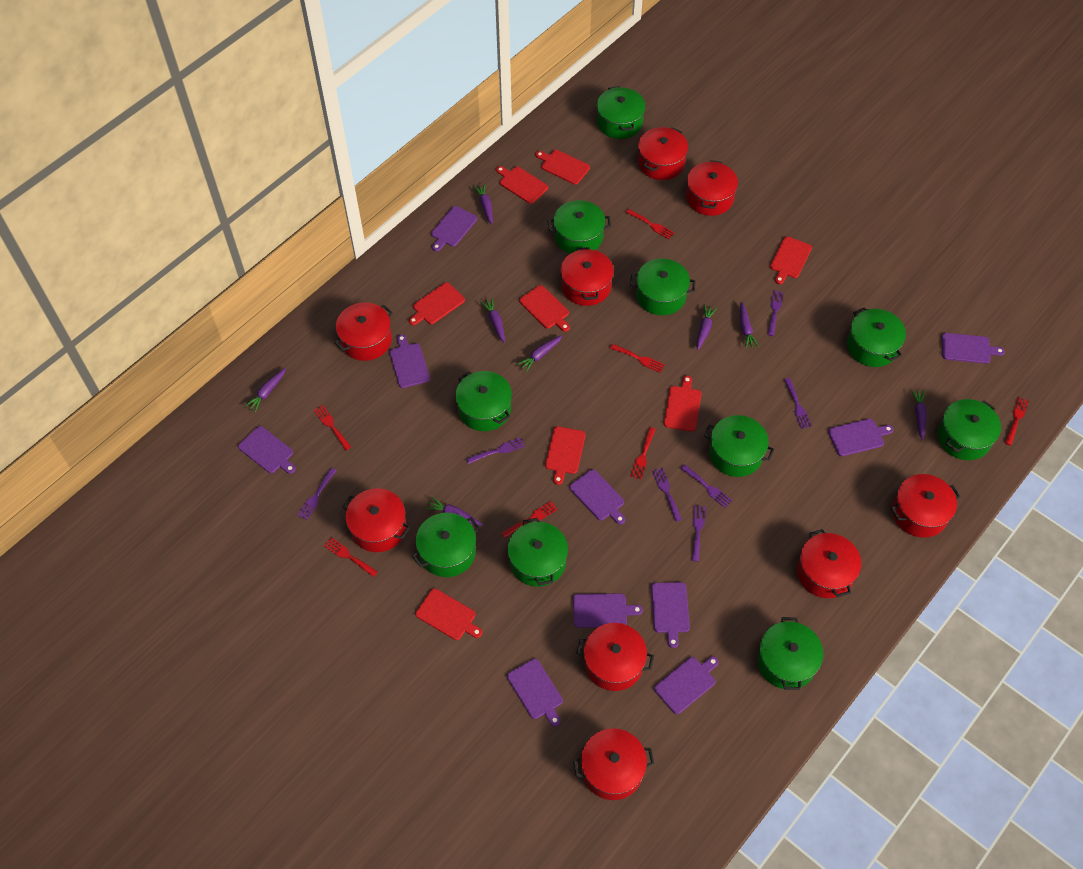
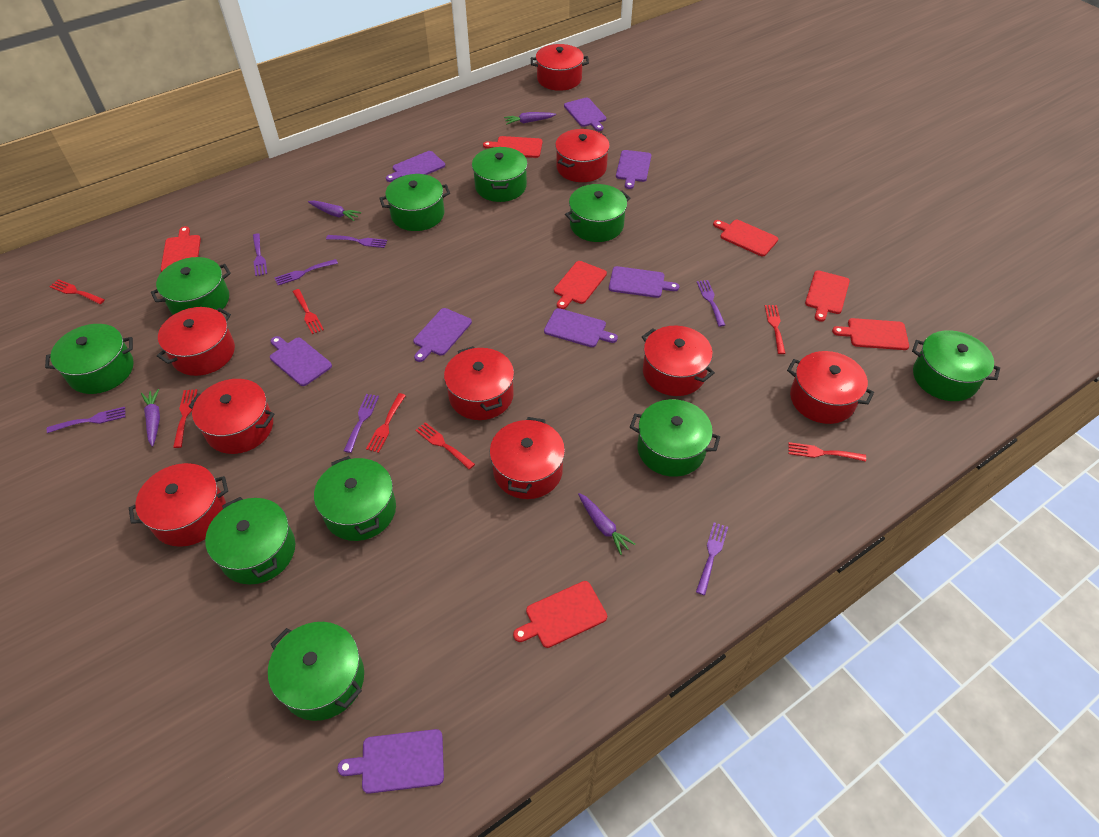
purple carrot: [245,368,286,413] [425,497,483,526] [473,183,493,224] [480,298,505,343] [517,335,562,372] [696,305,717,351] [740,302,759,349] [911,390,927,440] = 8 -> [141,389,160,447] [308,200,361,221] [504,112,556,125] [578,493,636,555] = 4
purple cutting board: [238,426,296,474] [390,334,430,388] [431,206,477,251] [507,659,563,727] [570,469,625,524] [573,594,643,628] [651,582,690,648] [654,656,719,714] [828,419,894,456] [942,333,1005,364] = 10 -> [270,336,332,386] [337,729,444,794] [386,151,445,182] [413,308,472,362] [544,308,618,347] [564,97,606,131] [609,266,679,298] [616,150,651,189] = 8
red cutting board: [409,282,465,325] [415,589,482,640] [496,166,548,204] [519,285,570,332] [536,150,590,185] [545,426,586,485] [664,376,701,432] [770,236,812,284] = 8 -> [161,226,201,272] [483,136,542,158] [513,581,607,648] [554,261,607,309] [713,220,778,256] [805,270,850,322] [832,318,909,350] = 7

